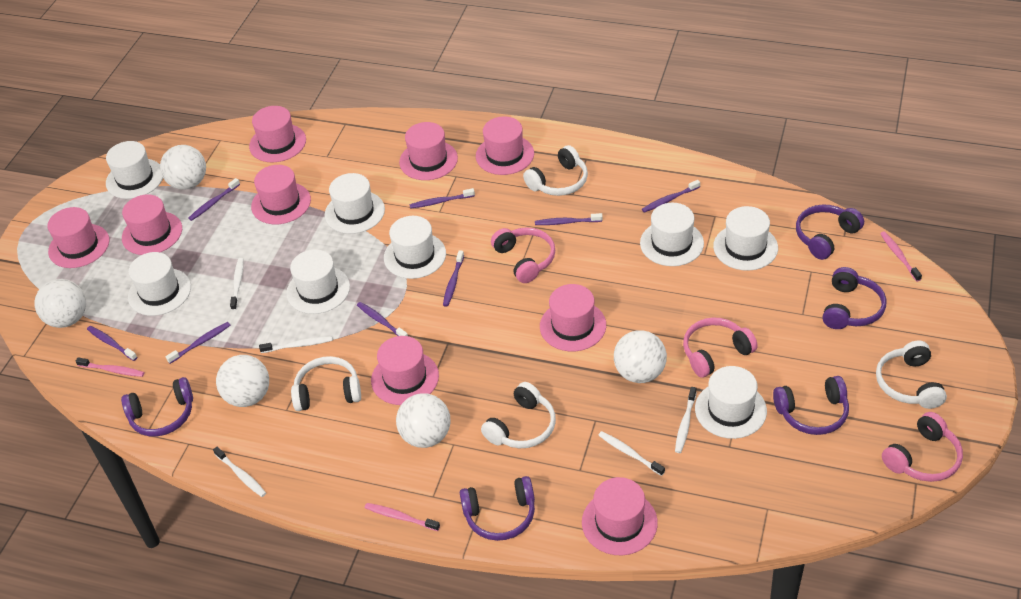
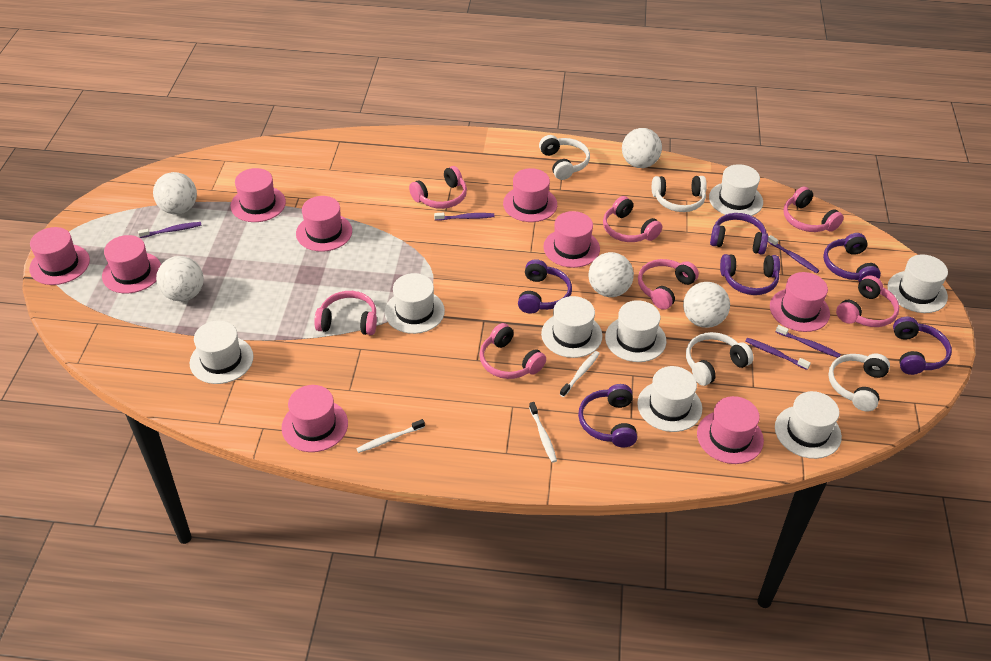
pink headphones: [491,227,555,283] [683,318,758,378] [882,412,963,482] = 3 -> [314,291,377,335] [409,166,467,209] [480,323,546,379] [603,196,662,242] [638,259,699,310] [783,186,844,232] [836,275,899,327] = 7
pink toothbrush: [76,358,145,377] [365,503,440,531] [880,231,922,282] = 3 -> none = 0
purple headphones: [121,377,193,436] [460,476,535,541] [773,376,849,435] [796,204,864,260] [823,267,886,329] = 5 -> [518,259,572,314] [578,384,637,447] [710,213,768,255] [720,254,780,295] [823,233,881,282] [893,317,952,375] = 6
purple toothbrush: [87,326,137,361] [165,322,230,364] [188,178,240,221] [357,302,408,336] [409,188,475,209] [443,250,464,307] [535,213,603,225] [642,180,700,213] = 8 -> [138,222,202,238] [434,213,494,221] [745,338,811,370] [768,235,820,273] [776,325,841,358] = 5
white toothbrush: [213,447,266,497] [230,258,243,310] [259,336,332,353] [598,431,665,476] [675,387,696,453] = 5 -> [356,419,425,453] [529,402,557,463] [560,351,600,397] = 3

